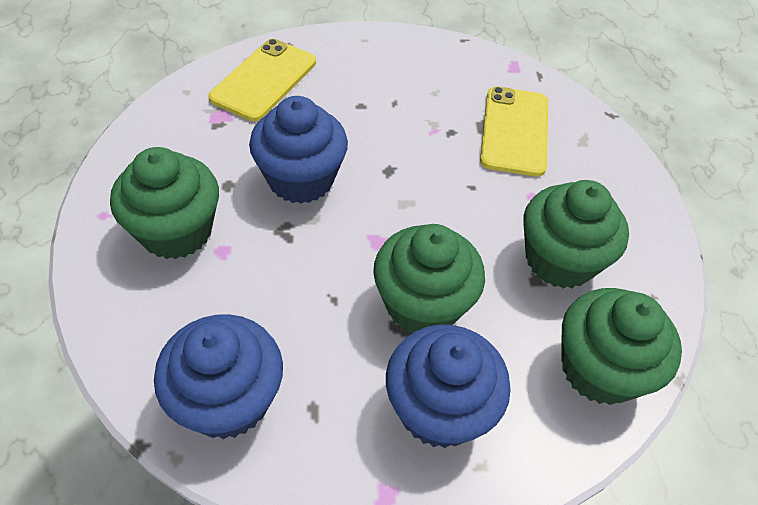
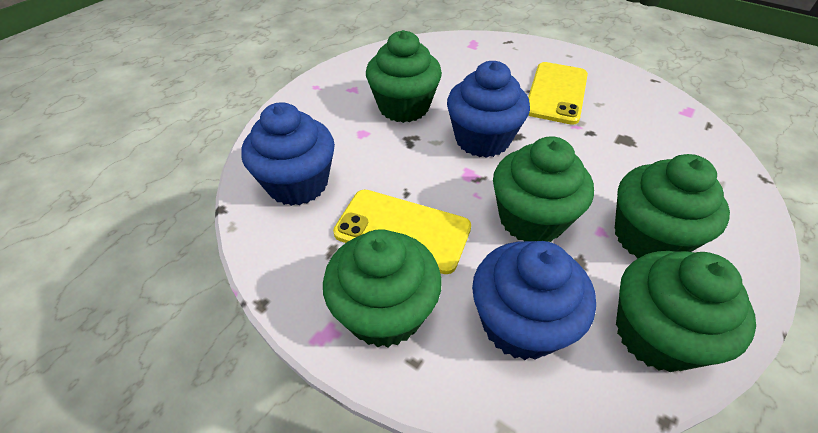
green cupcake: [110,147,219,259] [373,224,485,333] [524,180,629,289] [561,288,682,405] = 4 -> [323,229,442,347] [366,30,442,123] [493,136,594,242] [615,154,730,259] [616,251,756,372] = 5

